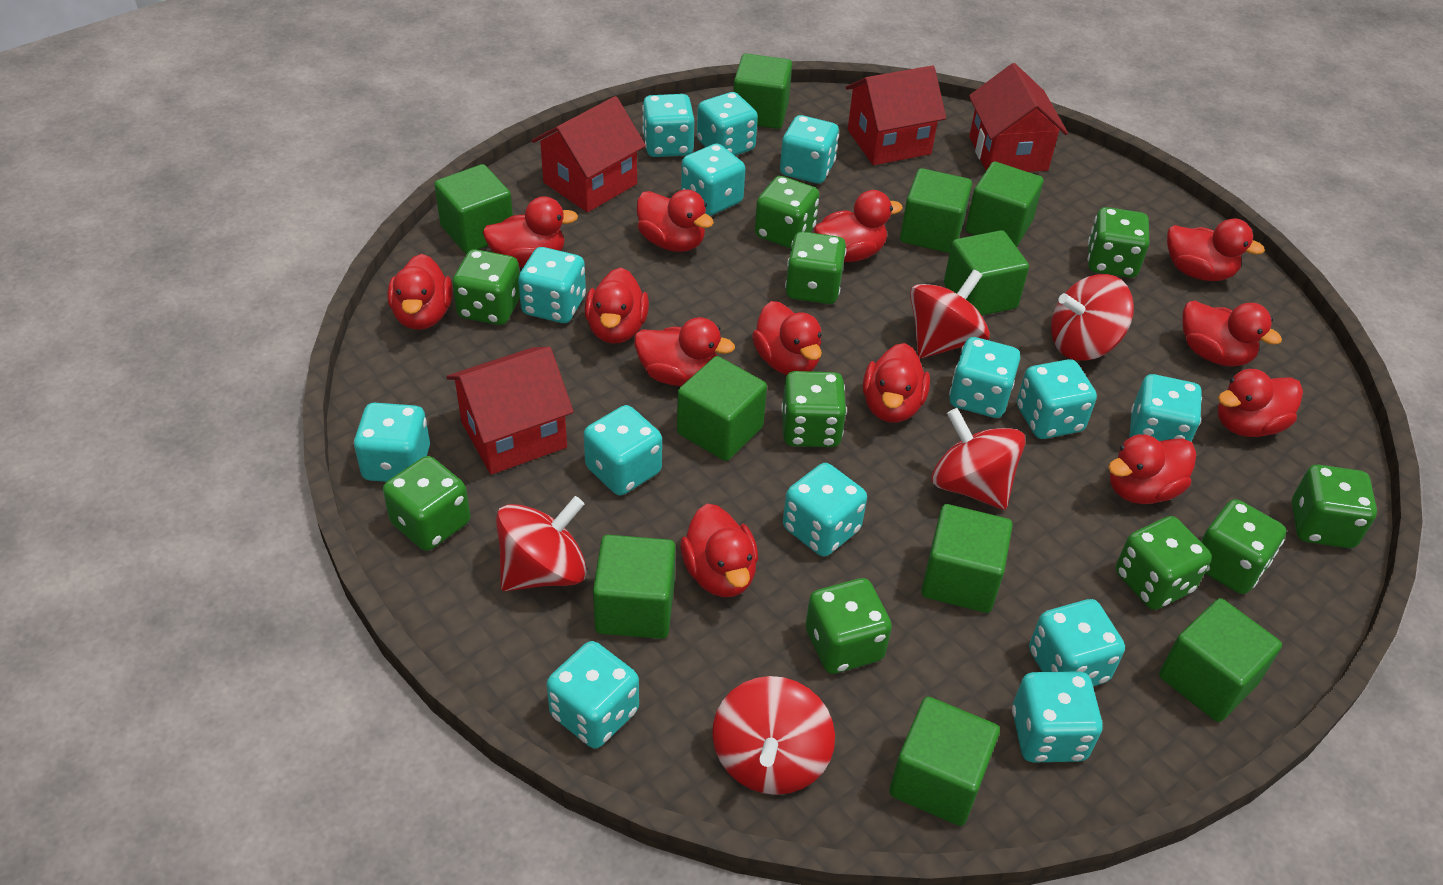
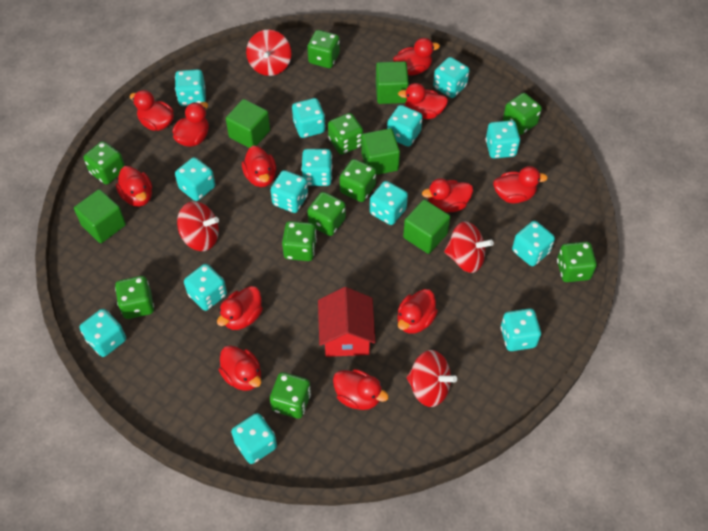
green cube: [434,164,513,254] [593,535,675,639] [677,356,767,461] [733,53,792,129] [889,697,1000,826] [900,168,972,253] [921,504,1013,613] [944,230,1029,316] [965,162,1044,247] [1159,598,1282,722] = 10 -> [74,189,126,243] [226,99,270,148] [361,128,400,175] [376,61,409,104] [403,199,450,254] = 5
red duck: [388,254,453,330] [482,196,578,267] [585,268,649,344] [634,317,735,386] [637,189,714,252] [680,504,758,597] [752,301,822,375] [814,190,903,262] [863,343,930,423] [1108,434,1196,504] [1167,218,1265,281] [1182,300,1282,367] [1218,369,1303,437] = 13 -> [116,166,152,207] [129,90,174,131] [172,102,209,147] [217,286,263,330] [219,345,261,391] [242,145,276,187] [333,369,389,410] [393,38,440,75] [398,83,448,119] [398,289,438,334] [422,178,473,212] [493,166,548,203] = 12
red house: [446,347,574,475] [532,96,646,212] [846,65,946,165] [969,63,1068,172] = 4 -> [318,287,375,357] = 1
red spinning top: [496,496,587,591] [712,676,835,795] [910,269,990,358] [932,408,1025,510] [1051,274,1134,361] = 5 -> [177,201,219,251] [246,30,291,76] [407,350,457,407] [444,221,494,273] = 4

